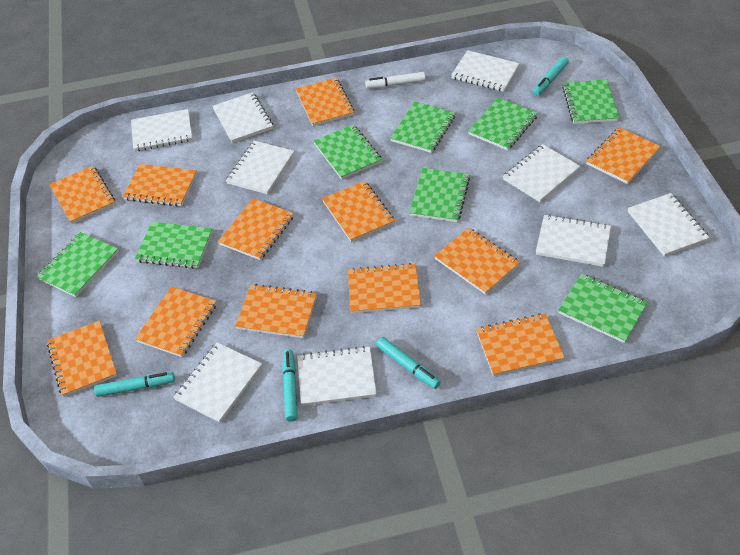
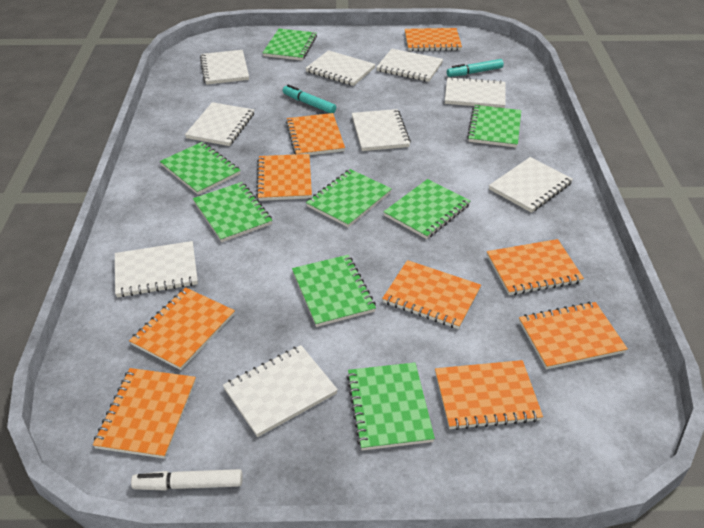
orange notebook: [47,321,117,397] [49,166,115,224] [123,164,197,207] [135,287,217,357] [218,198,294,260] [235,284,317,338] [296,78,354,126] [322,181,395,242] [348,263,421,313] [435,228,520,295] [476,313,565,376] [586,127,661,184] = 12 -> [93,368,196,459] [129,287,235,370] [256,154,312,201] [286,113,345,155] [382,260,481,329] [405,28,462,51] [435,360,543,430] [487,239,584,295] [519,302,628,369] = 9
turquoise marker: [94,372,175,397] [282,349,298,422] [376,337,441,389] [533,57,569,96] = 4 -> [283,85,336,113] [447,59,504,77] = 2

